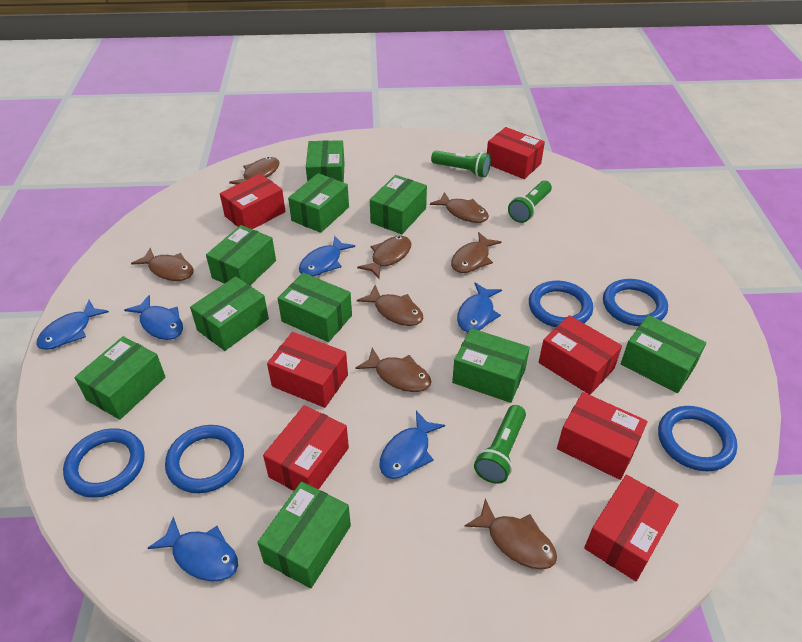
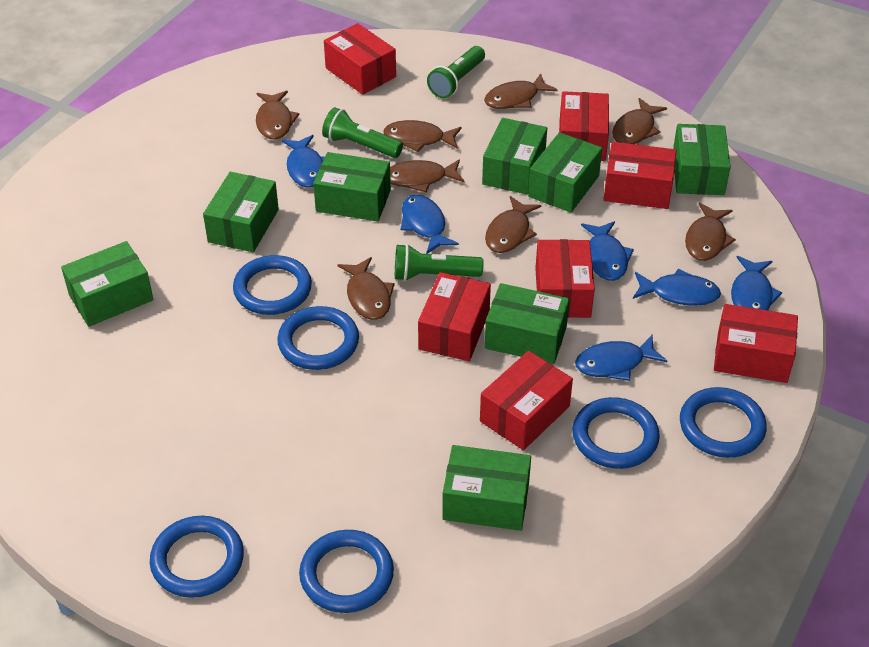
blue ring: [63,428,145,498] [165,425,244,493] [529,281,593,327] [603,279,668,326] [658,406,737,471] = 5 -> [150,516,244,598] [233,255,312,315] [277,306,359,370] [299,530,394,613] [572,397,660,469] [680,387,767,458] = 6
green box: [75,336,166,420] [190,276,269,351] [206,225,276,285] [257,481,351,589] [278,273,352,342] [288,173,349,233] [306,140,345,183] [370,175,427,234] [452,328,530,403] [621,315,706,393] = 10 -> [61,241,153,327] [203,172,279,252] [313,152,391,222] [442,445,531,531] [482,118,547,195] [485,283,570,364] [528,132,602,213] [673,124,731,195] = 8

